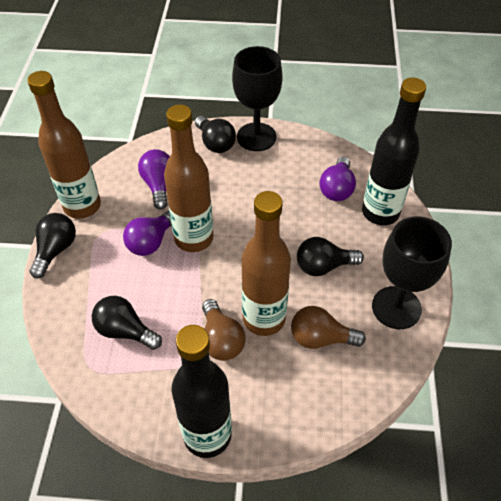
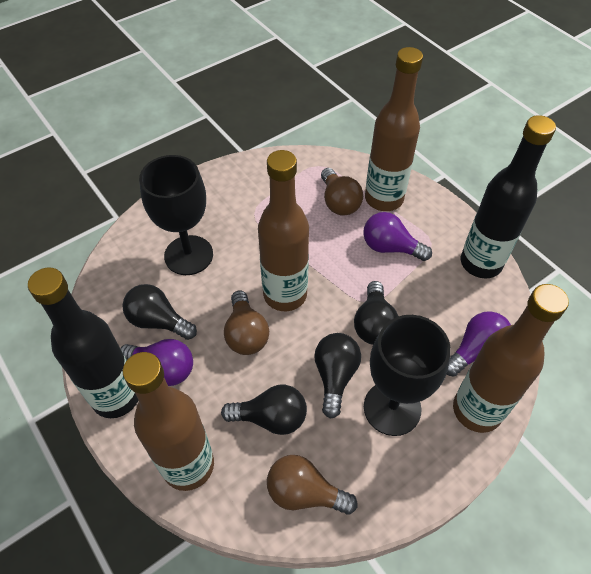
brown bottle: [27,71,101,219] [164,104,213,252] [241,191,291,336] = 3 -> [122,352,214,491] [258,150,309,311] [365,47,423,211] [453,284,569,433] = 4
brown light bulb: [202,299,245,361] [291,306,366,349] = 2 -> [224,291,269,355] [267,455,357,514] [321,168,363,216] = 3

